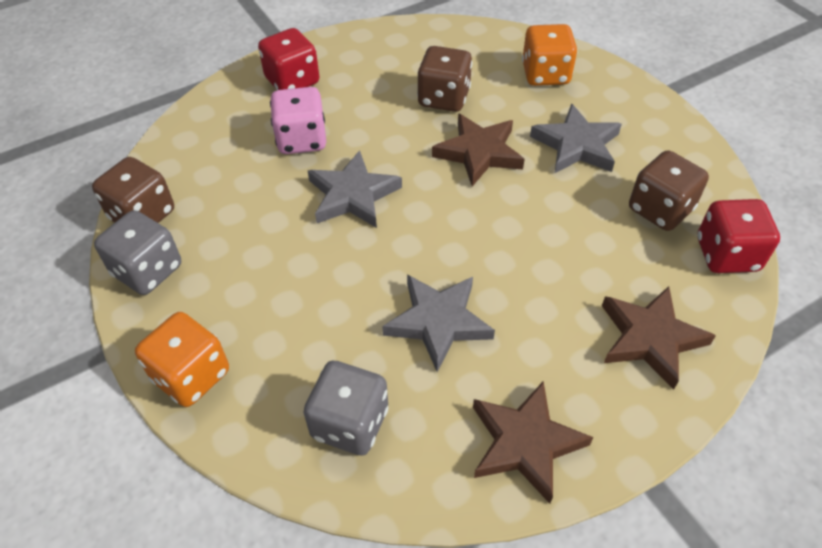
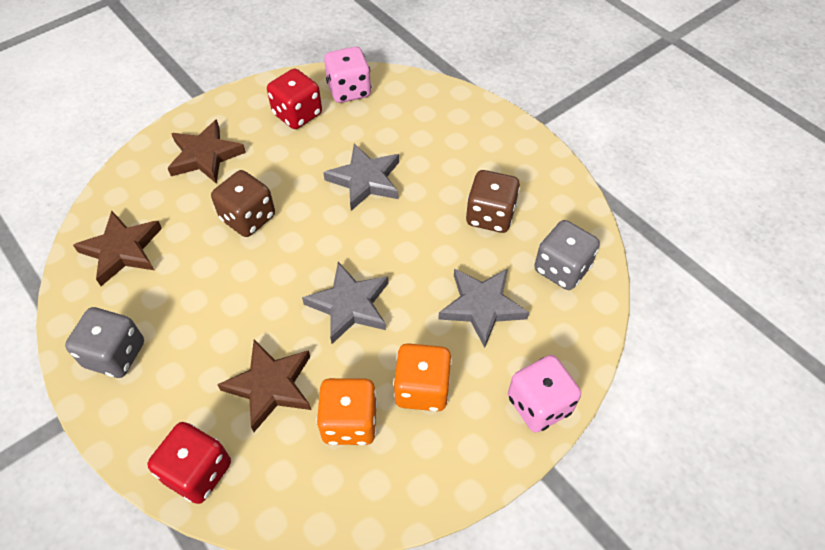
brown dice: [92,157,174,223] [417,46,472,112] [629,150,709,231] = 3 -> [211,170,275,237] [466,170,520,233] = 2
pink dice: [270,87,326,154] = 1 -> [324,47,371,103] [508,355,581,432] = 2

